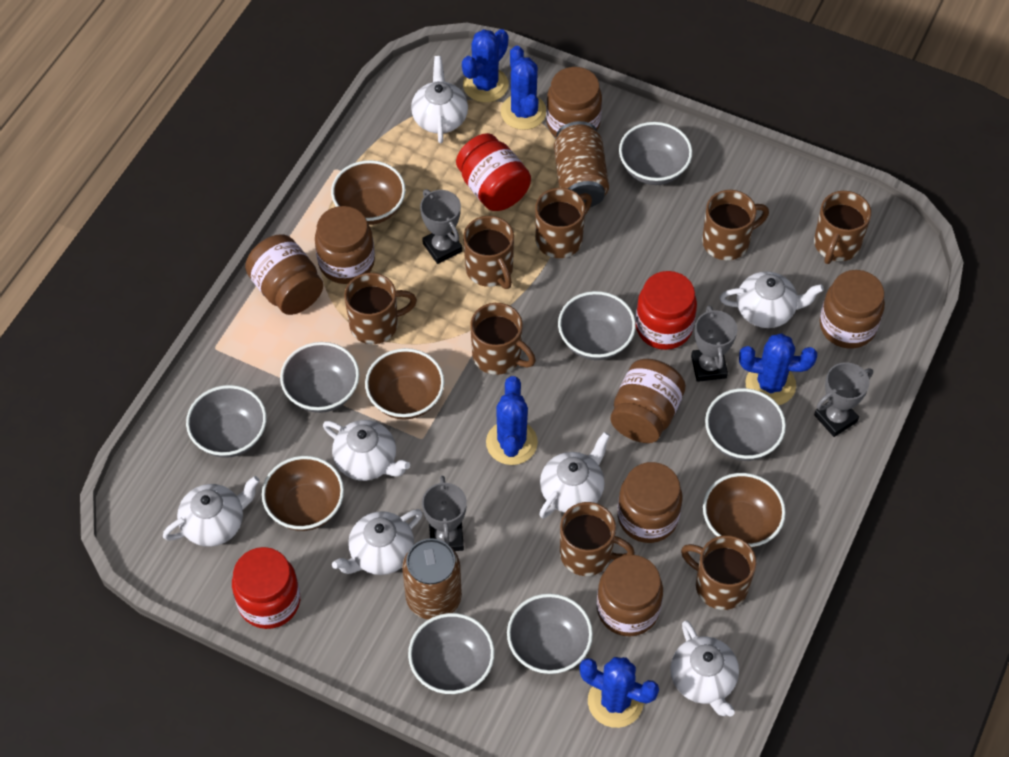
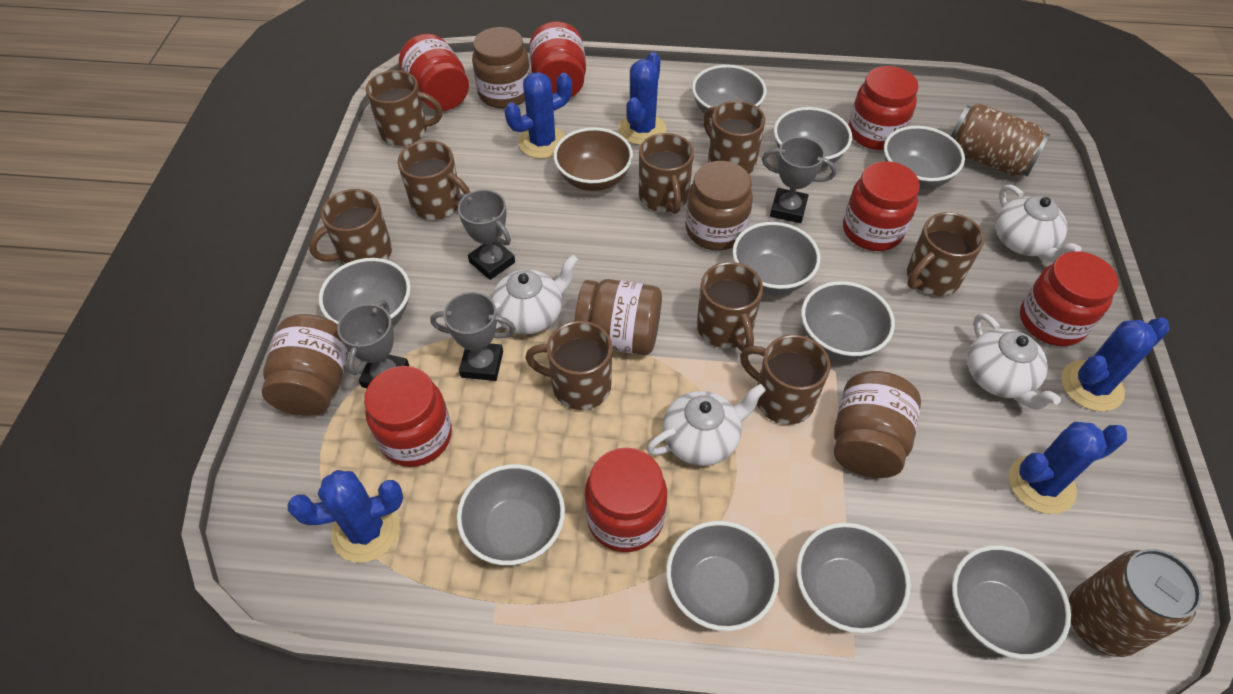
brown bowl: [262,456,344,531] [331,160,405,225] [365,348,444,420] [703,473,786,548] = 4 -> [553,127,633,191] = 1
brown jar: [245,234,323,315] [315,206,375,284] [546,67,602,137] [597,555,663,637] [610,359,686,443] [618,462,683,543] [820,270,885,349] = 7 -> [262,314,349,416] [472,27,530,109] [575,279,662,355] [686,161,753,251] [834,371,921,478] = 5
brown mug: [344,273,417,344] [463,216,514,289] [470,303,536,375] [535,188,592,258] [560,502,635,576] [681,535,756,610] [702,190,769,260] [814,191,871,264] = 8 -> [309,189,392,265] [366,70,442,146] [398,140,470,220] [525,321,612,410] [639,133,694,214] [697,262,763,351] [703,101,765,174] [740,335,831,425] [907,212,985,296] = 9
grey bowl: [186,385,267,458] [280,342,359,413] [408,613,494,694] [507,594,593,674] [558,291,636,360] [619,122,692,185] [705,388,786,461] = 7 -> [319,258,411,324] [457,464,565,565] [666,521,779,631] [692,65,767,118] [732,222,820,295] [774,107,852,168] [796,522,911,633] [801,281,895,361] [884,126,965,189] [952,545,1071,659] = 10
red jar: [232,547,300,629] [456,133,531,211] [636,271,697,350] = 3 -> [364,366,452,467] [399,34,469,111] [529,21,586,98] [585,448,667,552] [843,161,920,251] [849,66,918,150] [1020,251,1119,346] = 7
white teapot: [163,476,260,547] [323,420,410,481] [332,509,423,575] [411,56,468,143] [539,432,610,518] [670,620,739,717] [720,272,824,328] = 7 -> [491,255,578,334] [647,384,766,466] [968,313,1061,410] [995,185,1081,263] = 4

